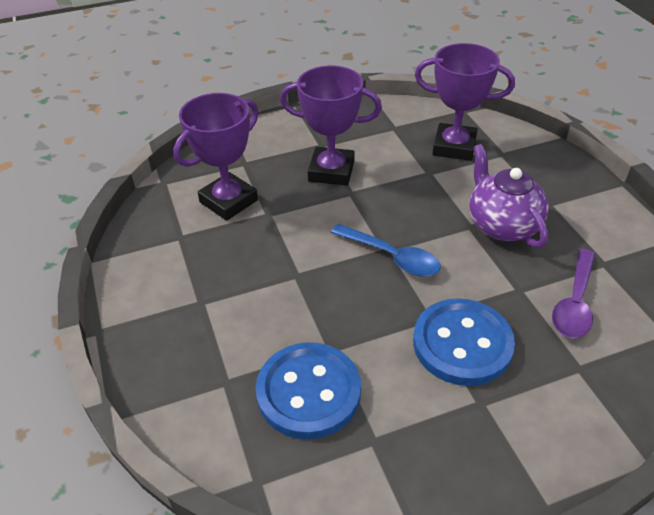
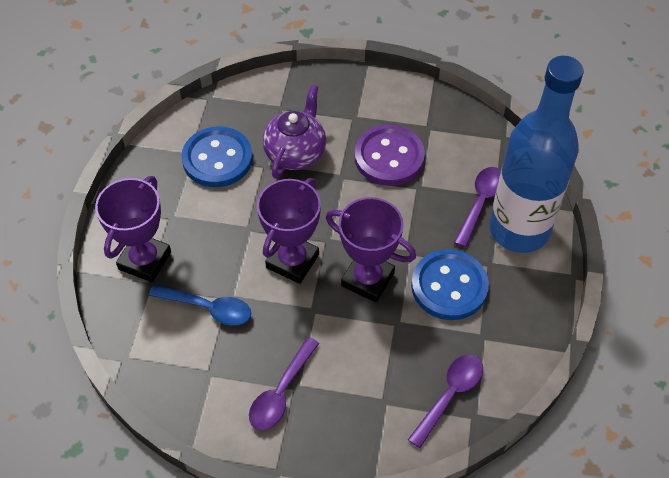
blue bottle: none = 0 -> [489,56,584,253] = 1
purple button: none = 0 -> [354,125,425,186] = 1
purple spoon: [552,249,595,338] = 1 -> [249,337,319,430] [408,355,483,448] [454,167,501,248] = 3

